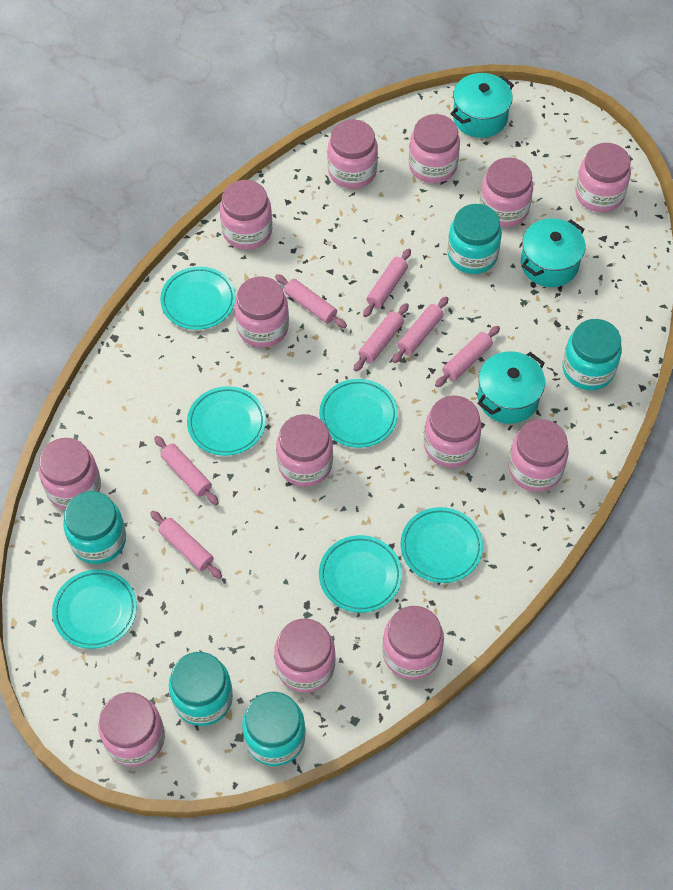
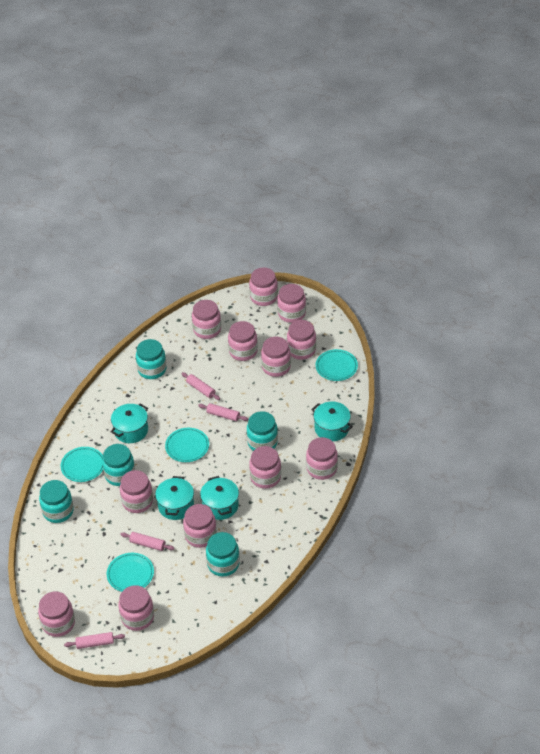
pink jar: [39,438,101,510] [98,692,165,767] [220,180,273,250] [234,276,289,348] [274,619,336,693] [276,414,333,487] [327,119,378,189] [382,606,444,680] [409,114,460,183] [424,395,482,468] [480,158,533,227] [508,419,569,492] [575,143,631,212] = 13 -> [38,591,75,637] [119,585,154,631] [120,470,153,513] [183,504,217,548] [192,300,221,339] [228,321,258,361] [249,267,278,306] [249,446,281,489] [261,337,291,377] [277,284,306,323] [287,320,316,360] [306,437,338,480] = 12
pink rolling pin: [150,511,222,579] [154,436,219,505] [275,274,347,328] [353,303,409,372] [363,249,411,317] [392,297,449,363] [435,326,500,387] = 7 -> [64,632,125,649] [120,532,174,551] [181,372,220,400] [198,403,248,421] = 4
turquoise plate: [52,569,137,649] [160,266,236,330] [187,386,266,456] [319,379,398,448] [319,535,402,613] [400,507,483,583] = 6 -> [61,447,103,482] [107,553,154,592] [165,428,209,462] [316,349,358,381] = 4
turquoise pot: [450,73,514,138] [477,351,545,424] [521,218,586,287] = 3 -> [111,403,148,443] [155,476,194,520] [200,476,239,520] [311,402,353,441] = 4

